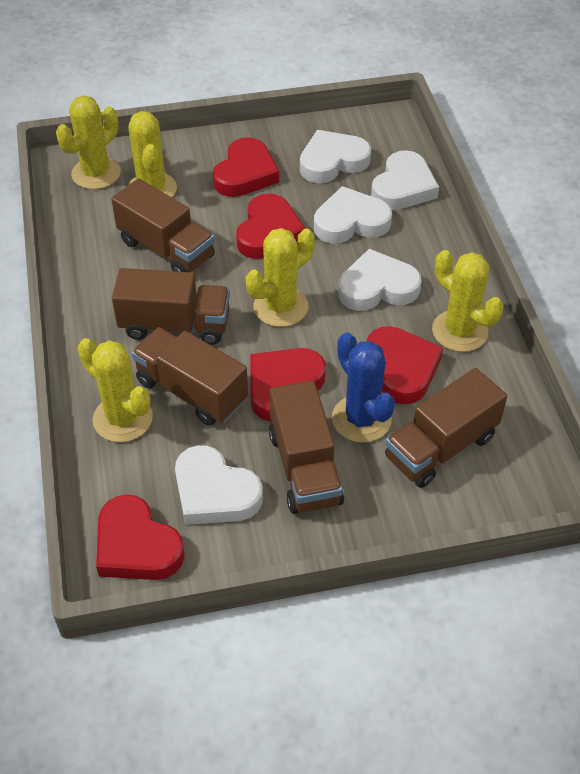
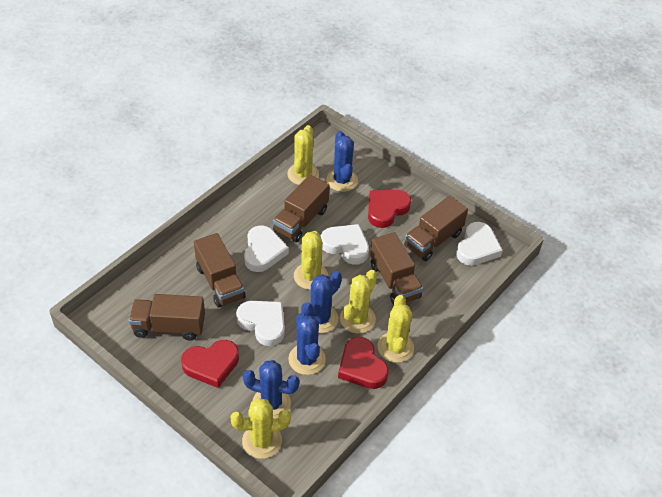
blue cactus: [332,333,395,443] = 1 -> [243,360,299,419] [288,313,326,375] [301,271,342,333] [326,131,358,192] = 4
red heart: [96,494,185,580] [213,137,279,197] [236,194,306,259] [250,348,326,421] [366,326,443,404] = 5 -> [181,340,239,388] [338,337,389,389] [368,190,411,228] = 3
white heart: [175,445,263,525] [300,130,371,183] [314,186,392,243] [338,249,422,311] [371,150,439,210] = 5 -> [236,301,285,346] [244,225,289,272] [321,224,369,265] [456,222,503,266] = 4

